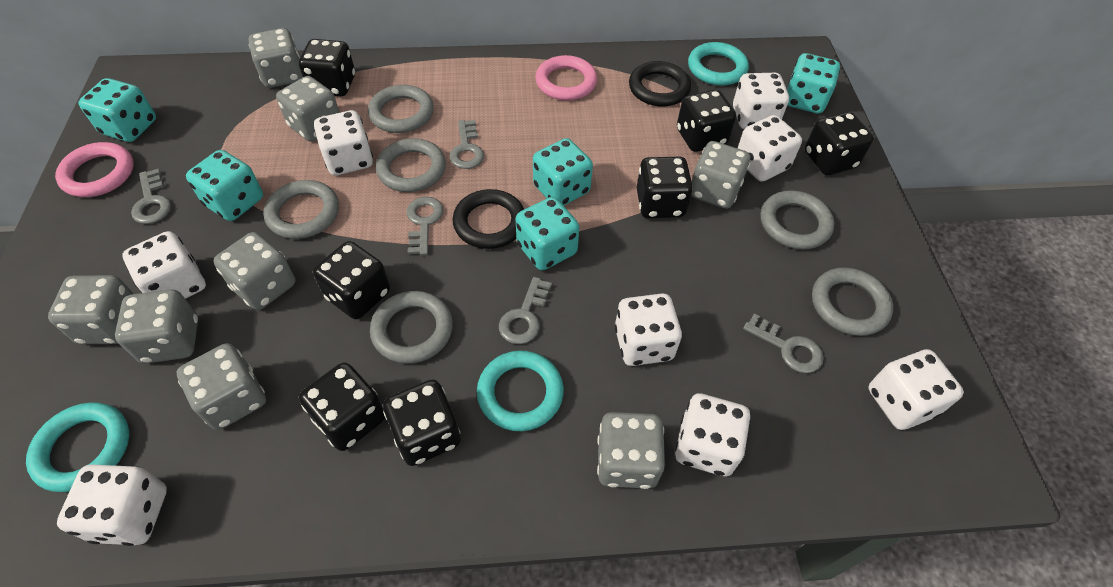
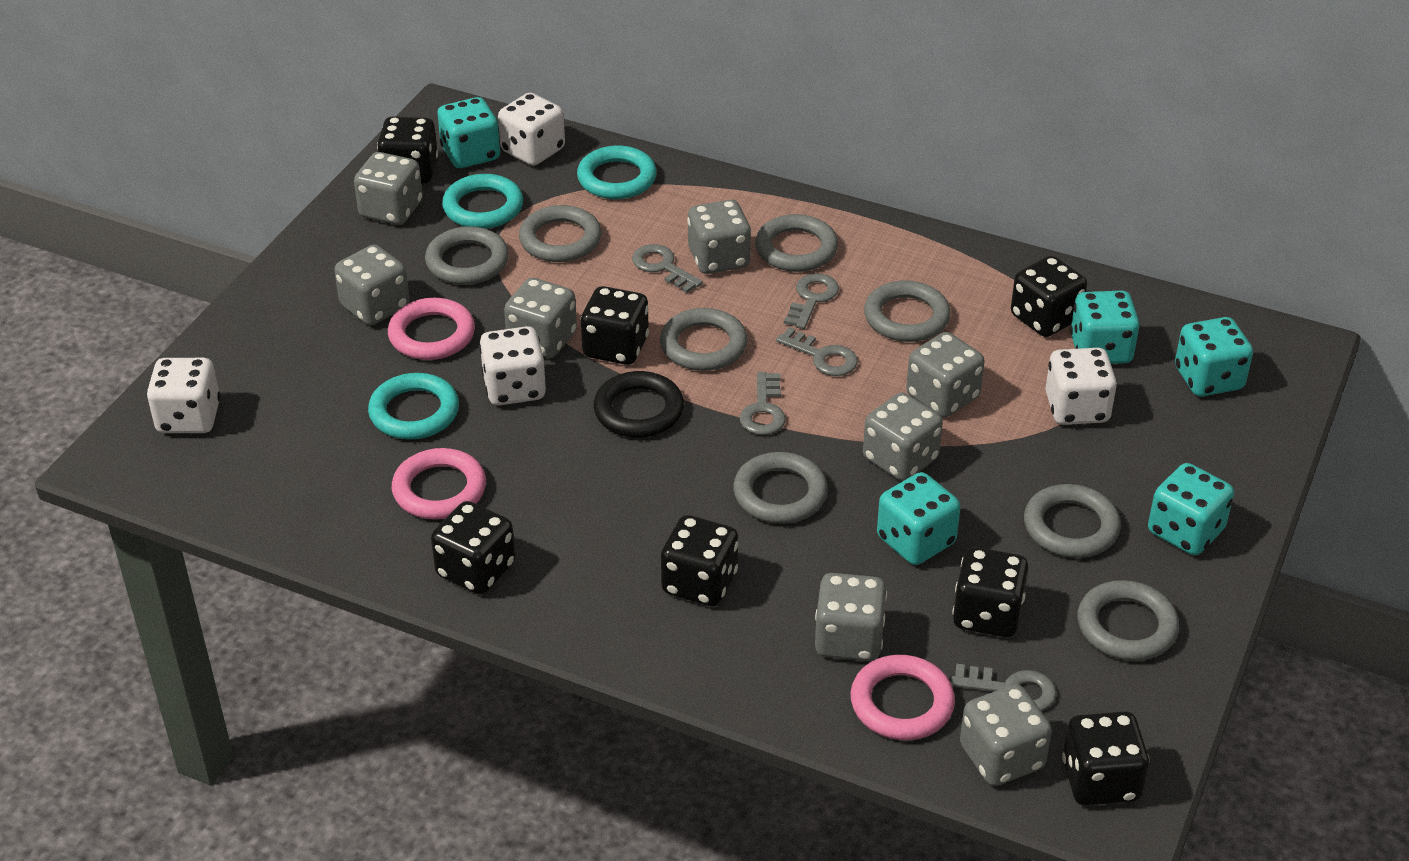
black ring: [453,189,524,249] [629,61,691,106] = 2 -> [593,371,684,438] = 1
grey ring: [263,180,339,239] [368,85,434,133] [370,291,453,364] [376,138,446,192] [761,190,834,249] [812,267,893,336] = 6 -> [425,226,509,285] [519,205,602,262] [660,308,747,371] [733,452,828,524] [755,214,838,272] [864,280,951,342] [1024,484,1121,558] [1078,580,1179,661] = 8
pink ring: [55,142,134,197] [535,55,597,101] = 2 -> [388,298,475,360] [392,448,486,519] [851,655,955,740] = 3
white dice: [57,464,167,546] [123,231,206,299] [314,110,373,175] [615,293,682,366] [675,393,751,476] [733,73,789,129] [738,115,802,181] [868,349,964,430] = 8 -> [147,358,221,433] [479,326,546,405] [498,93,565,166] [1045,348,1117,425] = 4

